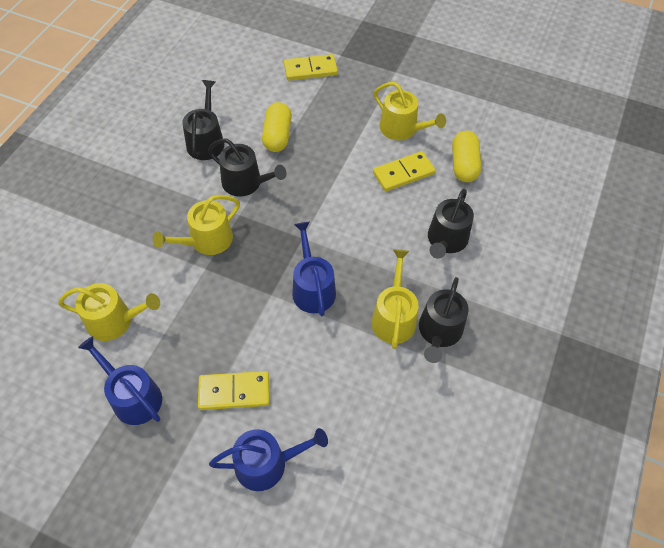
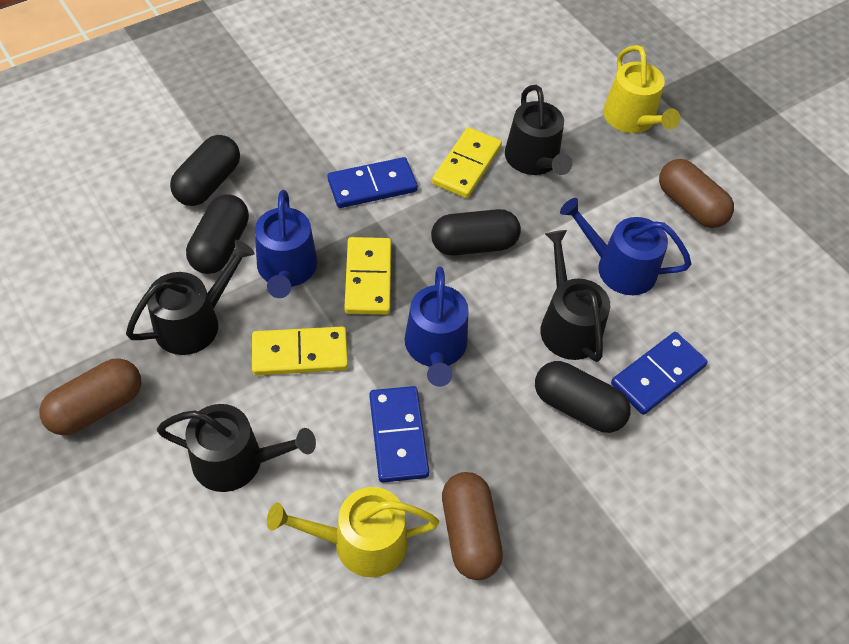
black capsule: none = 0 -> [170,135,240,206] [186,194,249,274] [431,209,521,256] [535,361,631,433] = 4
blue domino: none = 0 -> [328,157,418,208] [369,386,429,483] [611,332,708,415] = 3
brown capsule: none = 0 -> [39,358,141,435] [442,472,503,580] [659,159,734,228] = 3
yellow capsule: [262,102,292,152] [452,131,481,182] = 2 -> none = 0
yellow watering can: [58,283,160,341] [153,195,240,255] [371,249,419,349] [374,82,446,140] = 4 -> [267,487,439,577] [603,45,680,133] = 2

